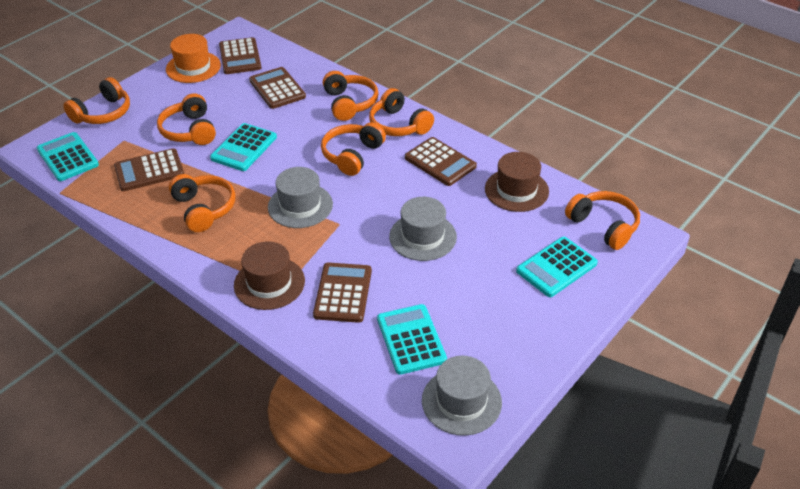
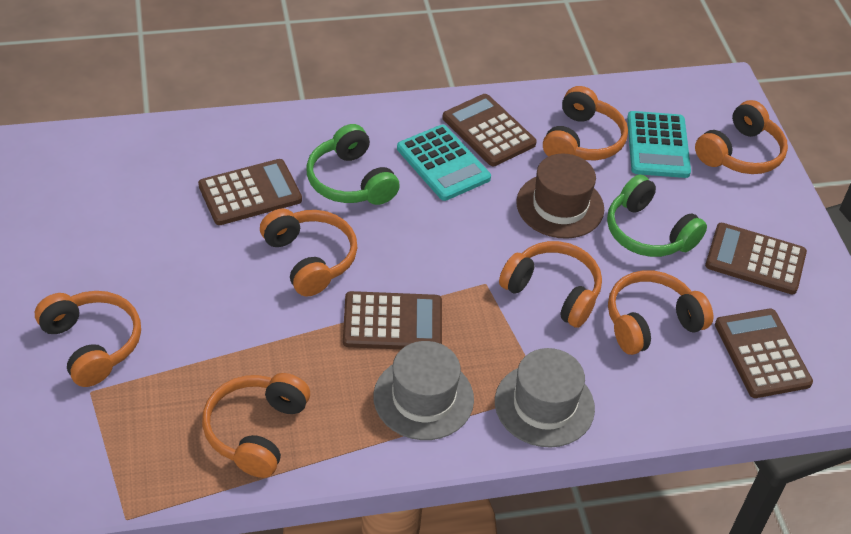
brown hat: [234,241,305,310] [485,152,549,212] = 2 -> [516,154,604,239] = 1
green headphones: none = 0 -> [306,124,400,205] [607,174,707,257] = 2
grey hat: [268,167,333,228] [389,197,457,261] [422,356,502,436] = 3 -> [373,341,474,440] [495,348,595,448] = 2
orange hat: [166,34,221,83] = 1 -> none = 0
turquoise calculator: [37,132,99,181] [210,123,277,171] [377,304,447,375] [516,237,598,297] = 4 -> [397,125,491,201] [627,111,691,178] = 2

